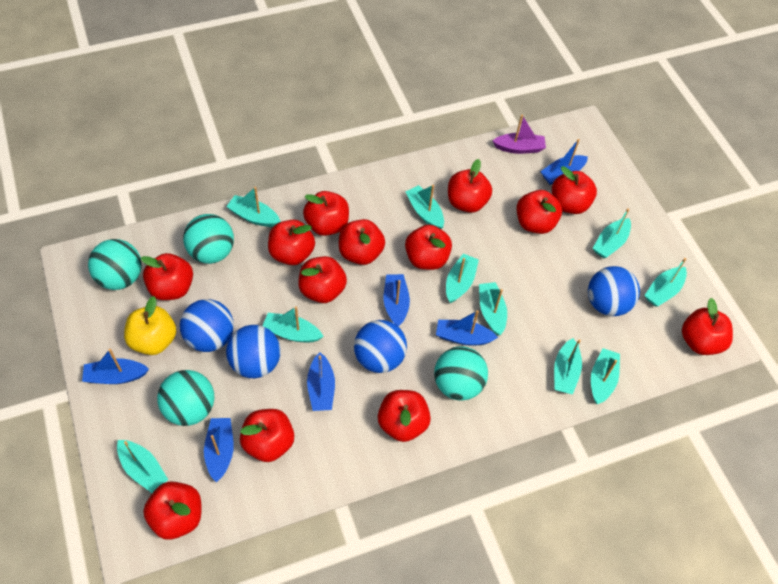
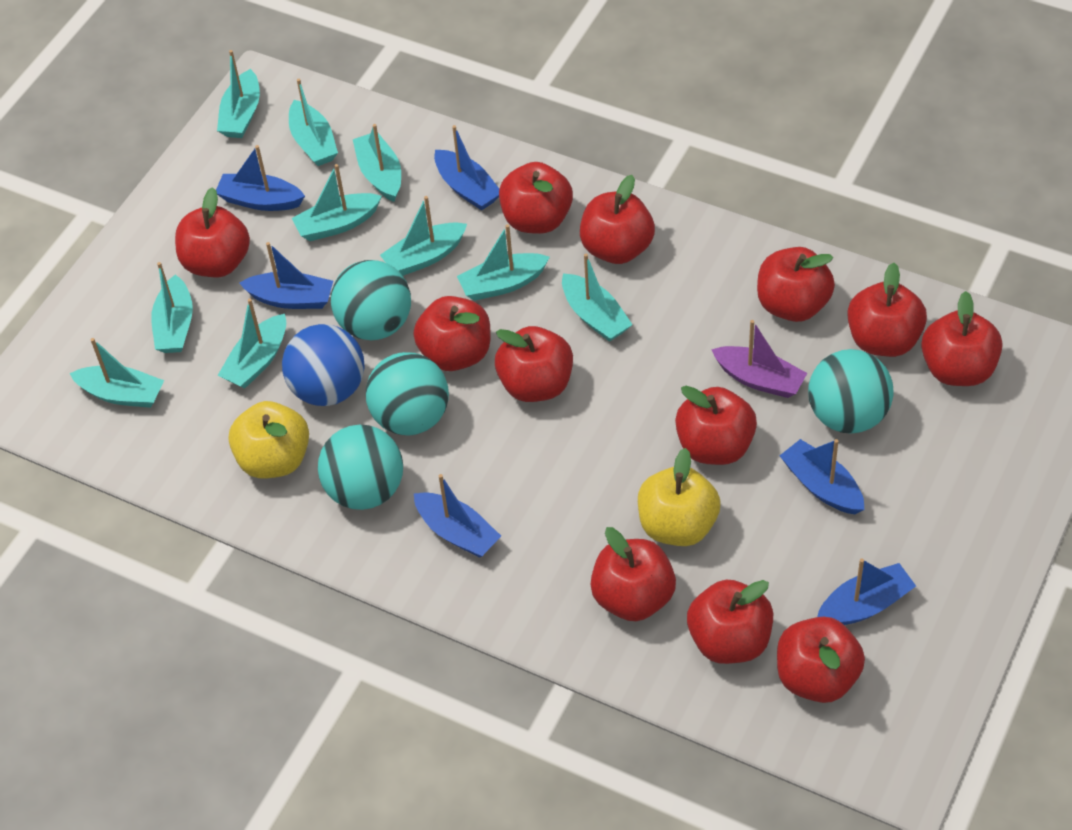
blue ball: [180,299,234,352] [226,325,281,378] [354,320,407,373] [588,266,640,316] = 4 -> [282,324,365,406] = 1
red apple: [141,253,193,300] [143,481,201,540] [240,409,294,462] [268,220,315,265] [298,256,347,303] [303,191,349,236] [339,219,385,265] [378,390,431,442] [405,225,452,270] [448,159,492,213] [517,190,562,234] [552,166,597,214] [682,298,733,355] = 13 -> [175,187,250,277] [413,296,491,371] [495,326,573,402] [499,162,573,234] [580,175,655,264] [590,527,676,621] [675,386,757,465] [687,580,773,664] [757,247,835,322] [777,617,865,703] [847,263,927,357] [921,291,1002,386] = 12
yellow apple: [124,296,176,355] = 1 -> [228,401,309,478] [638,448,721,546] = 2

